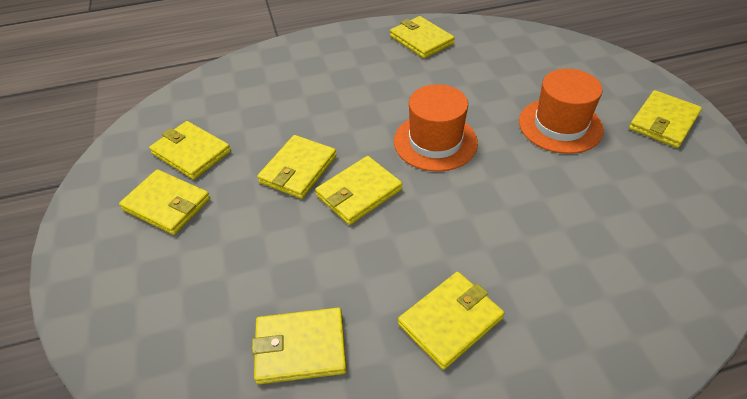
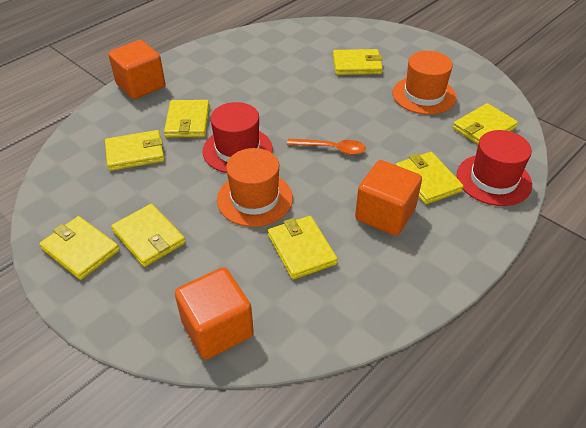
orange cube: none = 0 -> [108,40,165,99] [175,267,254,359] [355,160,422,236] = 3
orange spoon: none = 0 -> [287,139,366,155] = 1
red hat: none = 0 -> [203,102,273,173] [457,130,532,206] = 2

